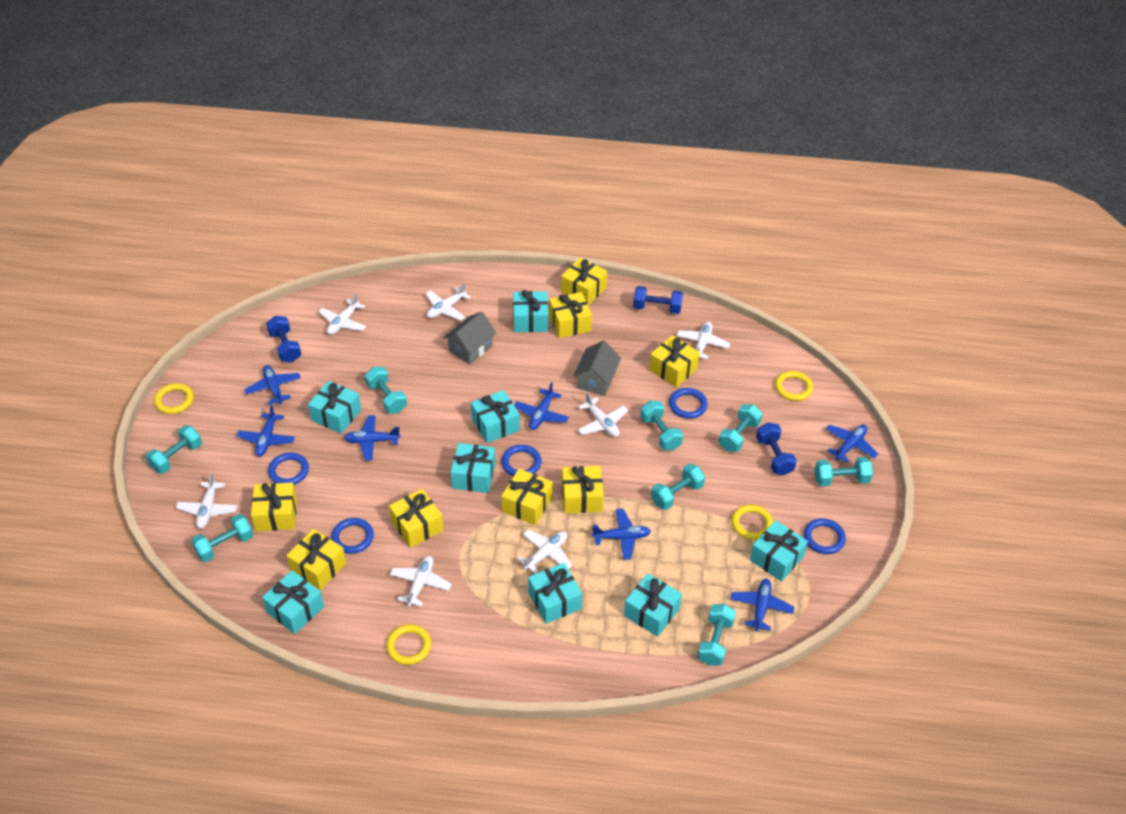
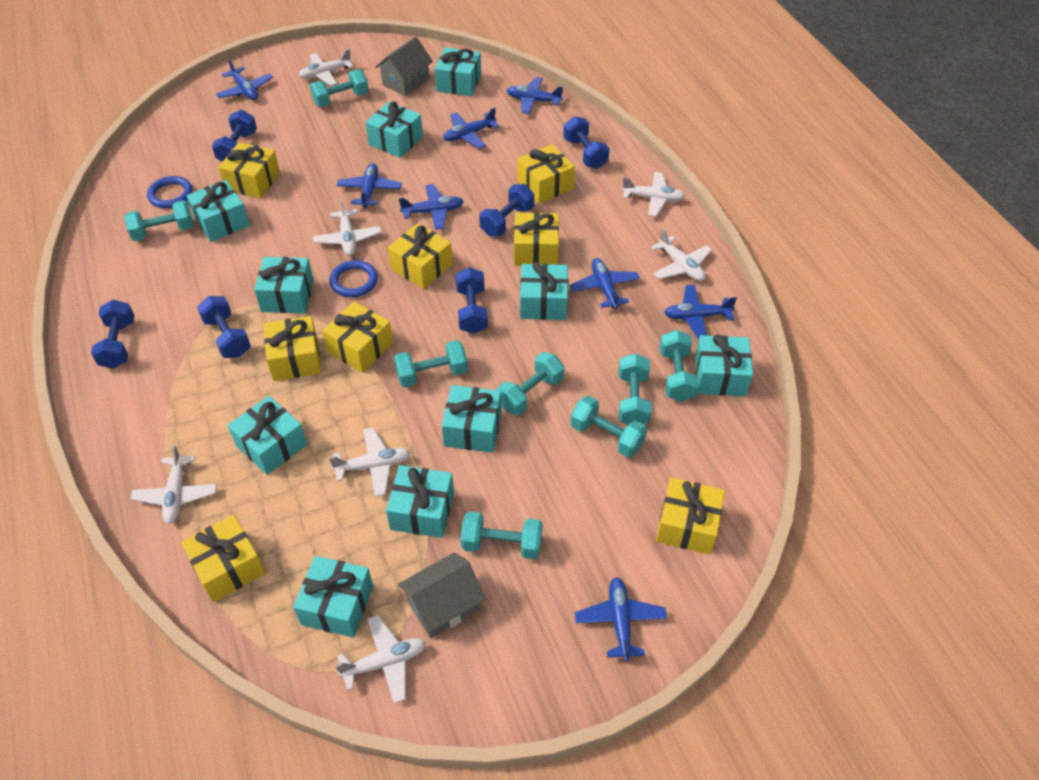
blue dumbbell: [266,316,301,362] [633,286,683,314] [756,422,797,475] = 3 -> [91,300,135,369] [197,296,251,358] [212,110,257,162] [456,267,488,334] [479,184,534,236] [563,116,610,169] = 6
blue plane: [237,405,295,456] [244,365,301,405] [344,415,401,461] [514,382,569,430] [592,509,651,560] [730,579,794,631] [826,424,878,463] = 7 -> [216,59,273,100] [336,163,402,208] [399,184,464,230] [443,108,499,149] [506,77,563,114] [570,258,640,309] [575,577,667,661] [664,285,737,340] = 8
blue ring: [268,452,309,485] [331,518,374,554] [501,445,542,476] [669,388,708,419] [804,518,846,554] = 5 -> [147,176,193,208] [329,260,378,297] = 2
turquoise gift: [262,570,324,634] [308,381,361,434] [451,443,495,493] [471,390,520,443] [513,290,548,332] [528,563,582,624] [624,573,682,637] [750,520,808,581] = 8 -> [186,180,250,242] [228,396,307,475] [254,257,314,313] [293,556,373,638] [365,101,423,158] [386,465,454,538] [435,47,481,96] [442,385,502,453] [520,262,568,320] [695,335,753,396] = 10
yellow ring: [154,383,194,414] [386,624,431,665] [731,505,773,540] [775,371,813,401] = 4 -> none = 0

